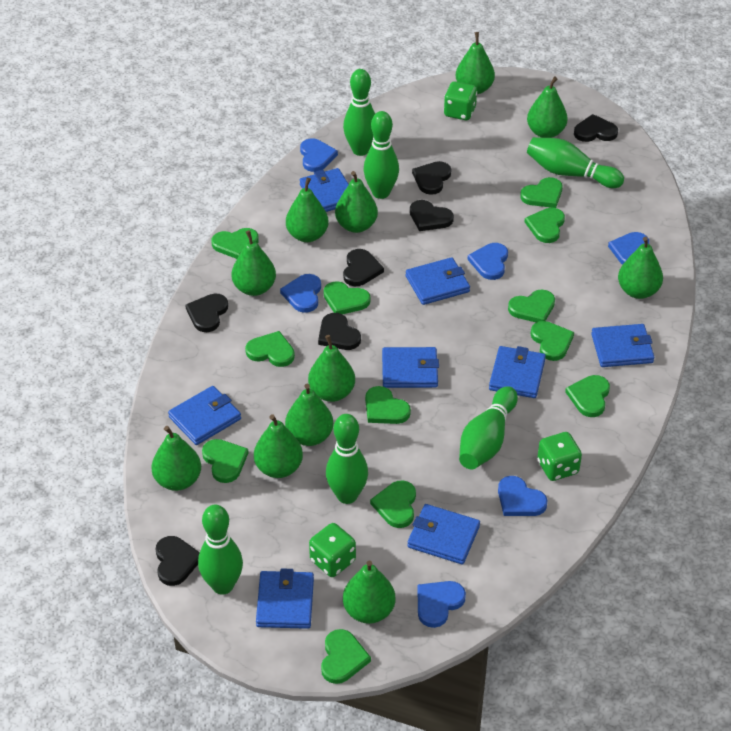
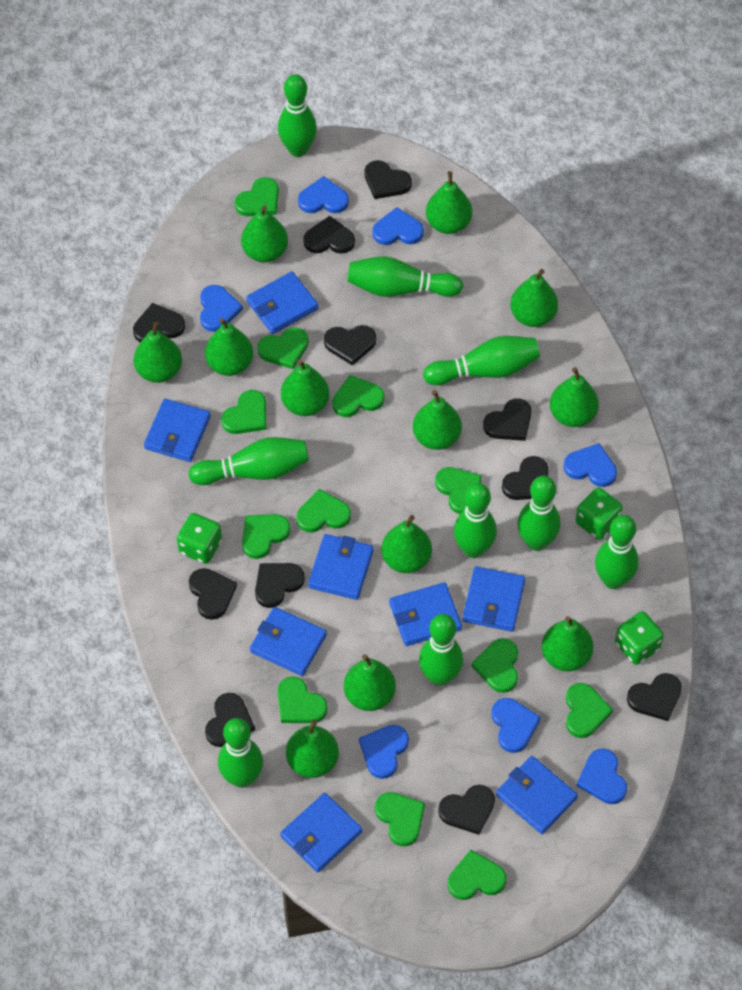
black heart: [155,536,200,586] [185,294,228,332] [318,313,361,350] [343,249,384,286] [410,200,454,231] [412,161,451,195] [574,114,618,142] = 7 -> [133,303,185,342] [189,568,237,620] [205,693,255,747] [255,563,305,608] [303,216,355,254] [324,325,376,365] [364,160,412,199] [438,785,495,835] [483,398,532,441] [502,456,548,500] [627,673,682,721] = 11
blue heart: [280,274,321,313] [300,138,338,172] [417,581,466,628] [467,243,508,280] [498,476,548,516] [608,232,649,265] = 6 -> [200,285,243,332] [298,176,349,213] [359,725,409,779] [372,207,424,245] [492,698,541,753] [563,443,617,487] [576,748,627,804] = 7
green bowling pin: [198,504,243,595] [326,414,368,504] [343,69,375,156] [364,111,399,199] [459,386,518,469] [527,137,624,188] = 6 -> [189,437,309,485] [218,718,263,788] [278,74,317,157] [348,256,463,297] [419,614,463,686] [423,336,540,385] [454,483,497,558] [517,476,560,551] [595,515,639,589] = 9
green pear: [151,426,201,491] [231,230,276,296] [254,414,303,478] [285,384,333,446] [286,178,329,242] [308,335,355,402] [335,171,378,233] [343,560,396,624] [456,32,495,94] [527,77,568,138] [618,237,663,299] = 11 -> [134,321,182,383] [205,318,253,376] [241,205,288,263] [281,360,329,416] [286,719,339,778] [344,654,396,711] [381,515,432,573] [413,390,462,450] [426,171,472,234] [510,269,558,327] [541,616,593,671] [550,367,599,427] = 12

